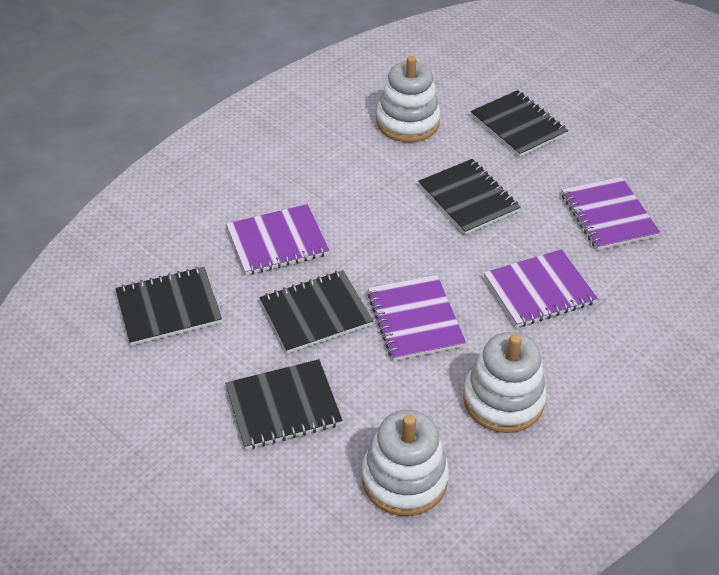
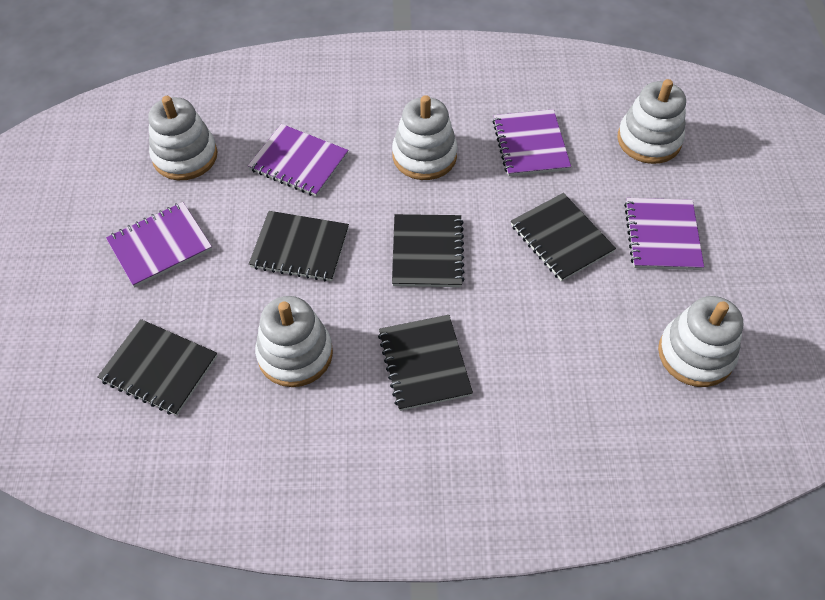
white stacking toy: [362,410,449,516] [376,56,441,142] [463,332,546,433] = 3 -> [148,96,217,180] [255,296,333,387] [392,95,458,180] [617,79,686,164] [658,296,743,387] = 5

